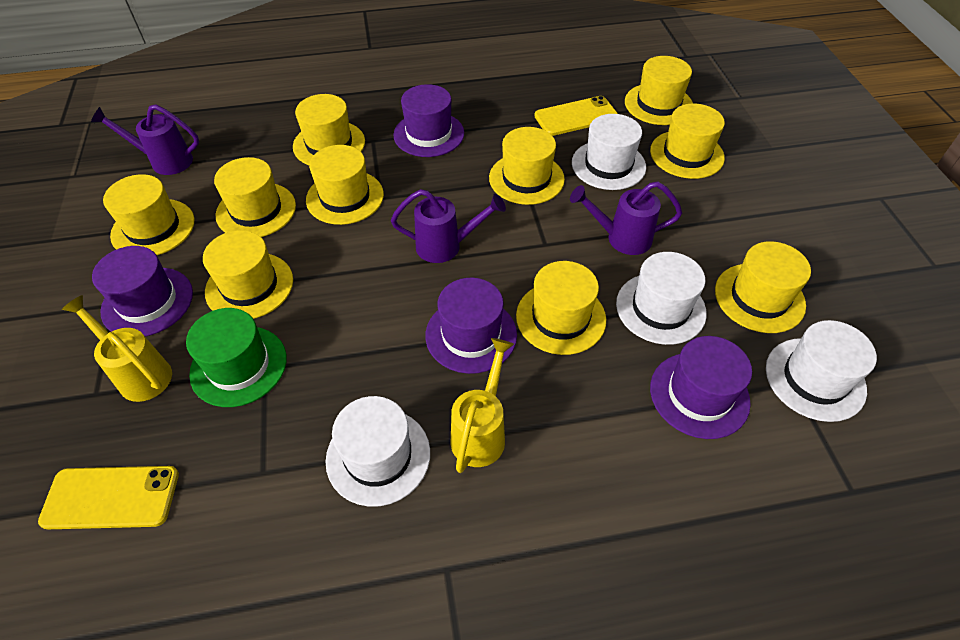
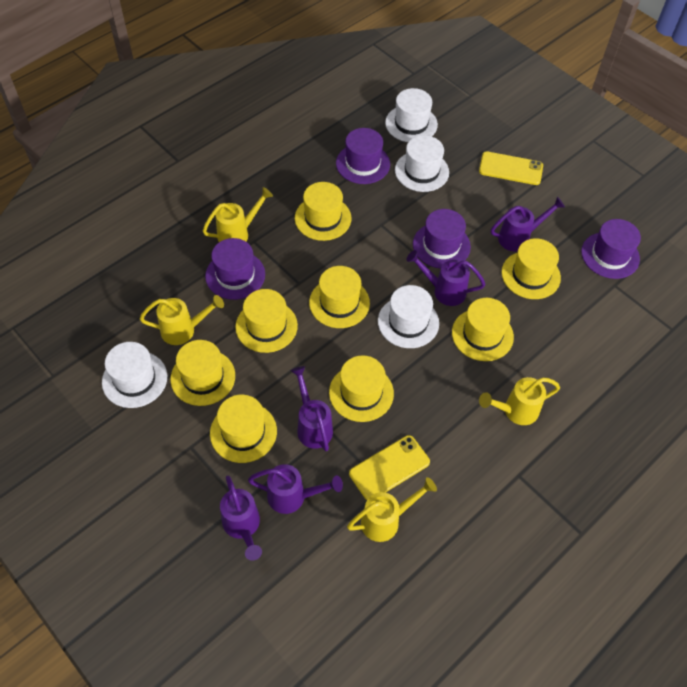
green hat: [186,308,287,407] = 1 -> none = 0
purple watering can: [91,104,199,175] [391,189,506,263] [570,181,682,255] = 3 -> [220,475,262,561] [248,464,343,514] [291,366,333,451] [406,250,485,306] [491,197,565,251] = 5
yellow hat: [103,174,195,255] [203,230,293,319] [214,157,296,237] [293,94,365,165] [306,145,384,225] [489,127,565,205] [516,261,606,355] [625,56,693,125] [650,104,725,179] [715,241,811,333] = 10 -> [170,340,235,406] [210,395,277,463] [235,289,298,353] [295,182,352,241] [309,266,370,328] [329,355,394,422] [452,298,514,361] [501,238,561,299] = 8
yellow watering can: [62,295,172,402] [451,338,514,473] = 2 -> [139,295,224,345] [203,187,273,242] [347,477,437,542] [479,377,560,425] = 4

